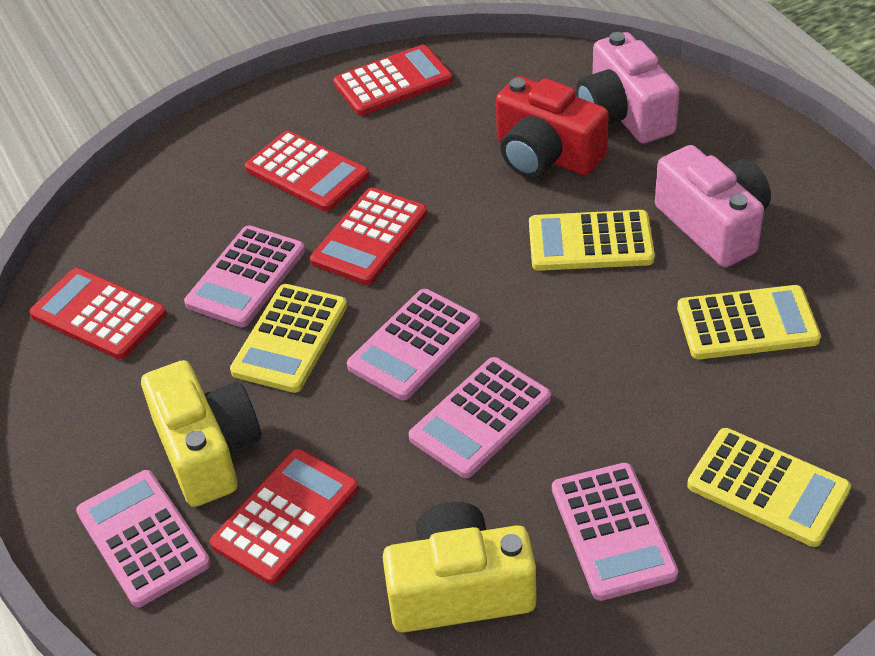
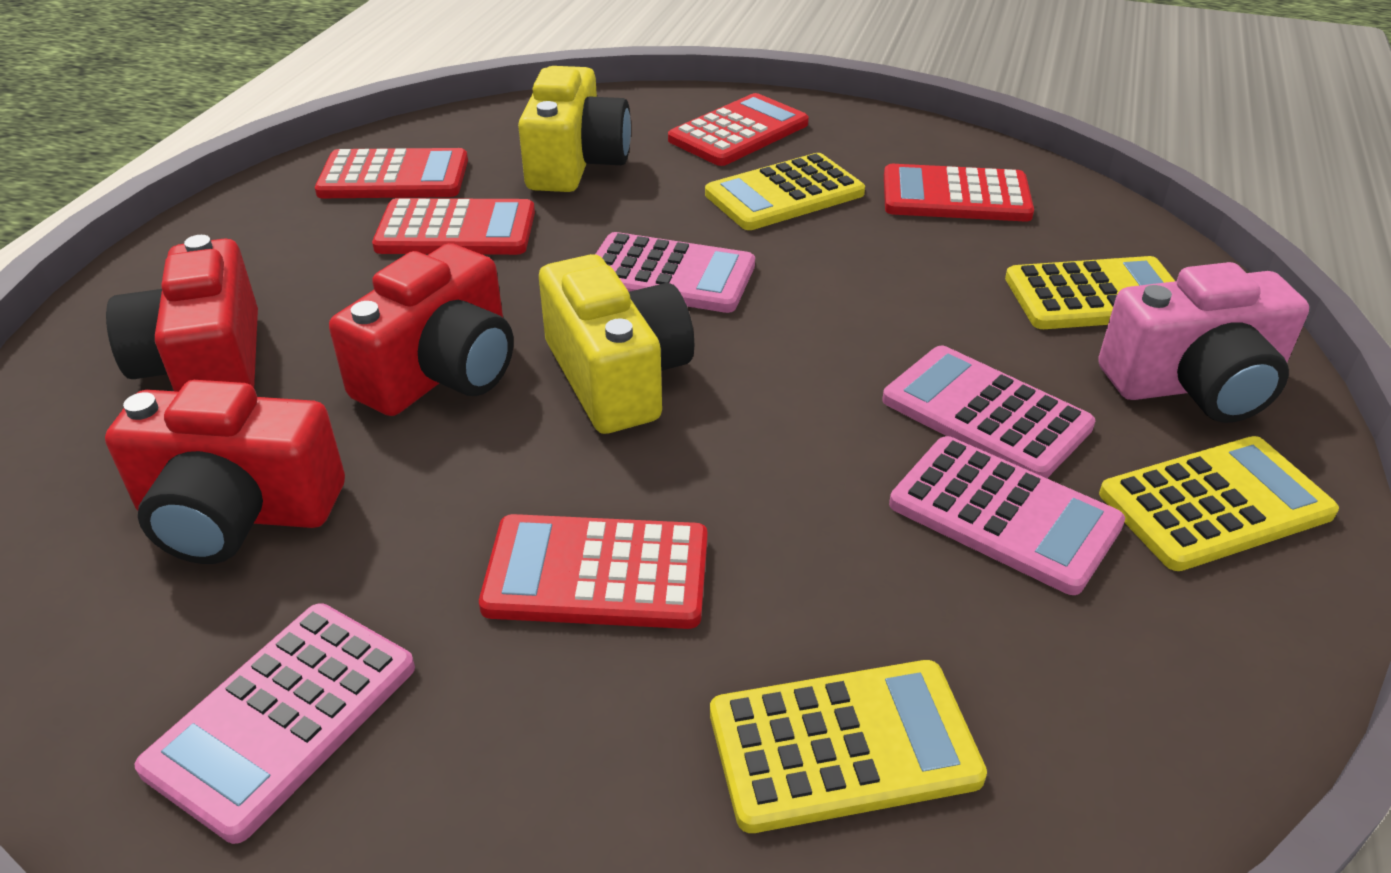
pink calculator: [76,470,211,607] [184,225,305,327] [347,289,480,400] [409,357,551,478] [552,463,678,601] = 5 -> [135,603,415,844] [595,232,755,313] [882,345,1095,478] [889,436,1125,595] = 4
pink camera: [576,32,680,143] [655,145,771,267] = 2 -> [1098,262,1309,423] = 1
red camera: [496,76,609,178] = 1 -> [105,380,345,564] [106,235,258,392] [329,243,514,416] = 3

